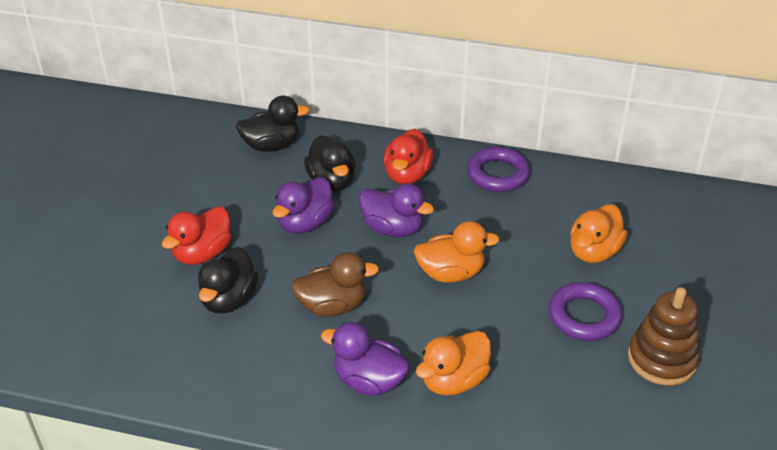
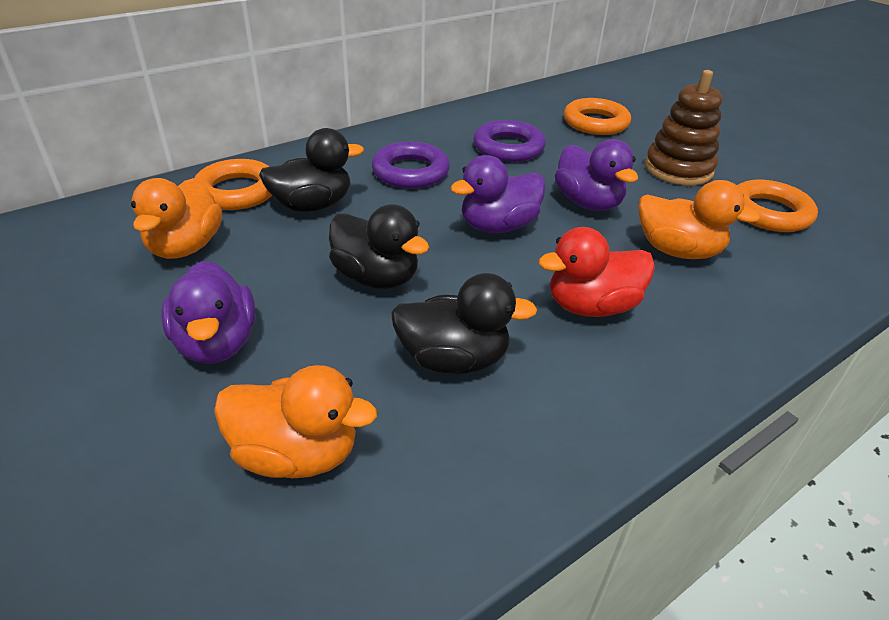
brown duck: [291,252,379,317] = 1 -> none = 0
orange ring: none = 0 -> [194,159,272,210] [564,98,631,135] [737,179,818,232] = 3
red duck: [162,206,231,265] [383,129,434,184] = 2 -> [538,227,655,317] = 1

